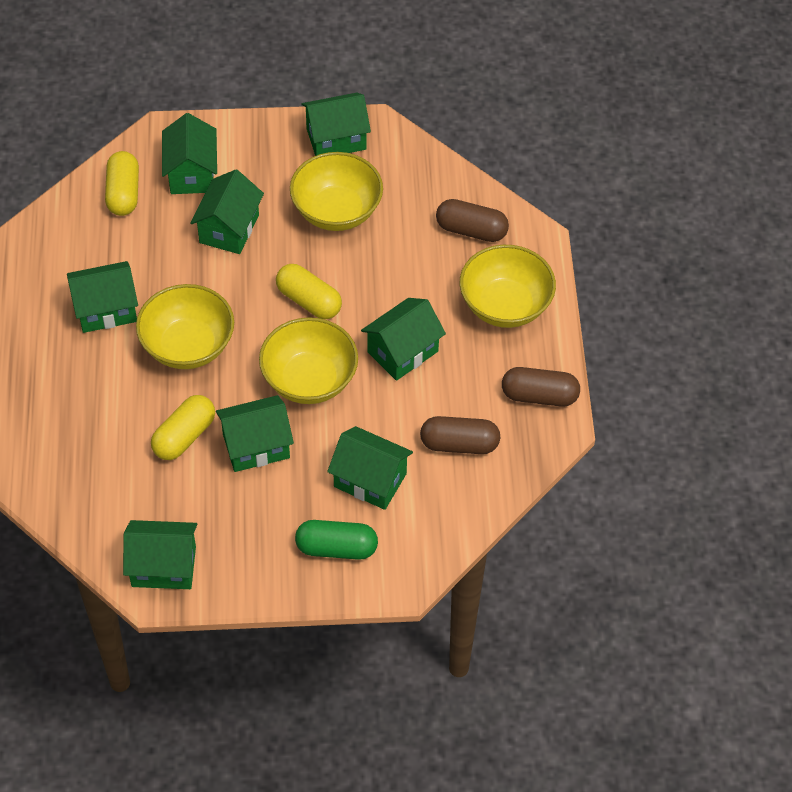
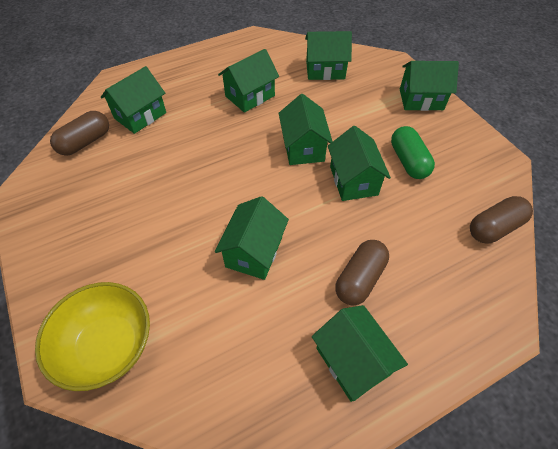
yellow bowl: [136,284,234,369] [259,317,358,404] [290,152,383,231] [460,245,556,328] = 4 -> [35,282,150,391] = 1
yellow capsule: [105,151,139,216] [151,395,215,460] [276,264,342,319] = 3 -> none = 0

